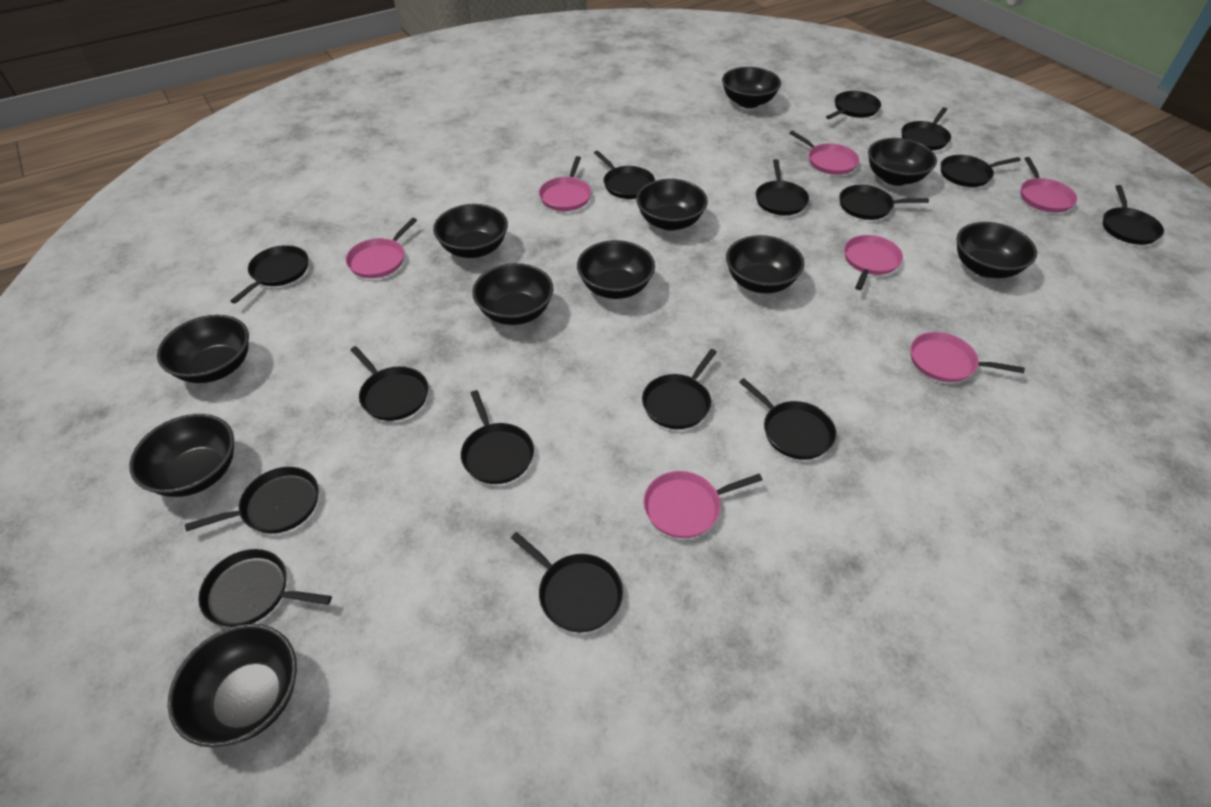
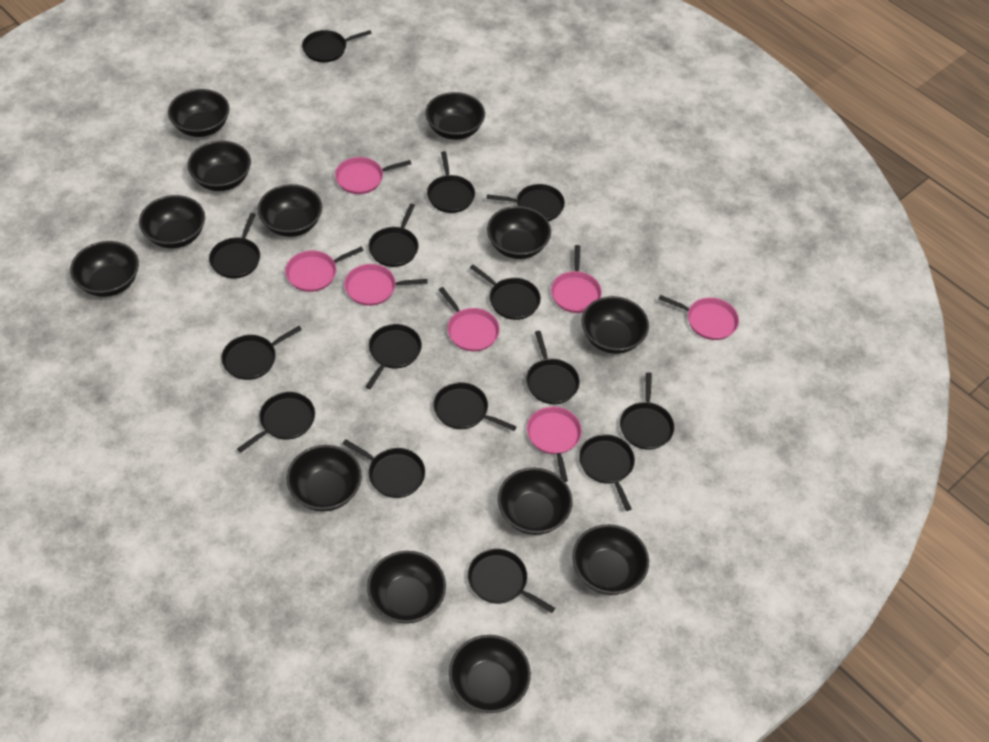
black bowl: [129,414,234,497] [157,315,249,383] [168,624,297,748] [433,204,508,258] [472,263,554,325] [577,240,655,299] [636,179,708,231] [722,67,781,108] [726,235,804,293] [868,138,937,186] [957,222,1037,278] = 11 -> [70,241,139,297] [139,195,205,248] [168,89,230,137] [187,141,251,191] [258,184,322,237] [287,445,362,511] [367,551,446,624] [425,92,485,140] [449,635,531,713] [487,206,551,259] [498,467,573,535] [572,524,649,595] [582,296,649,354] = 13

